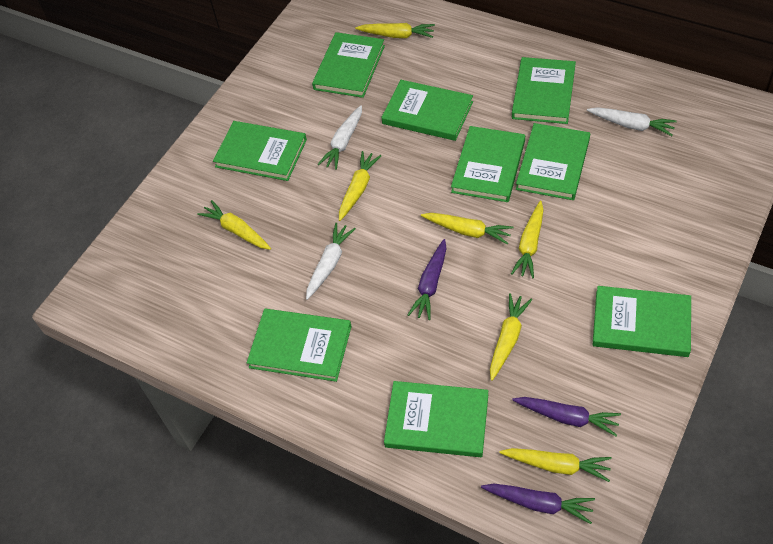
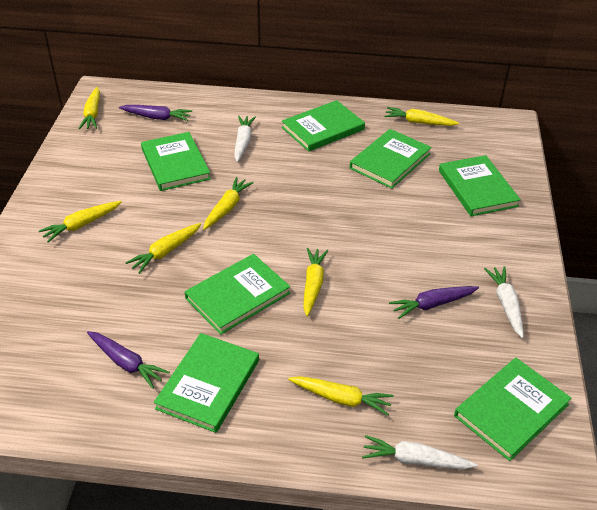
green book: [213,121,307,181] [247,309,352,382] [312,32,385,98] [381,80,473,141] [384,381,488,457] [451,126,525,202] [512,57,576,124] [516,123,590,200] [593,286,691,357] = 9 -> [141,132,211,191] [154,333,259,433] [185,254,290,335] [282,100,365,152] [350,129,432,189] [439,155,521,216] [454,358,572,461] = 7

